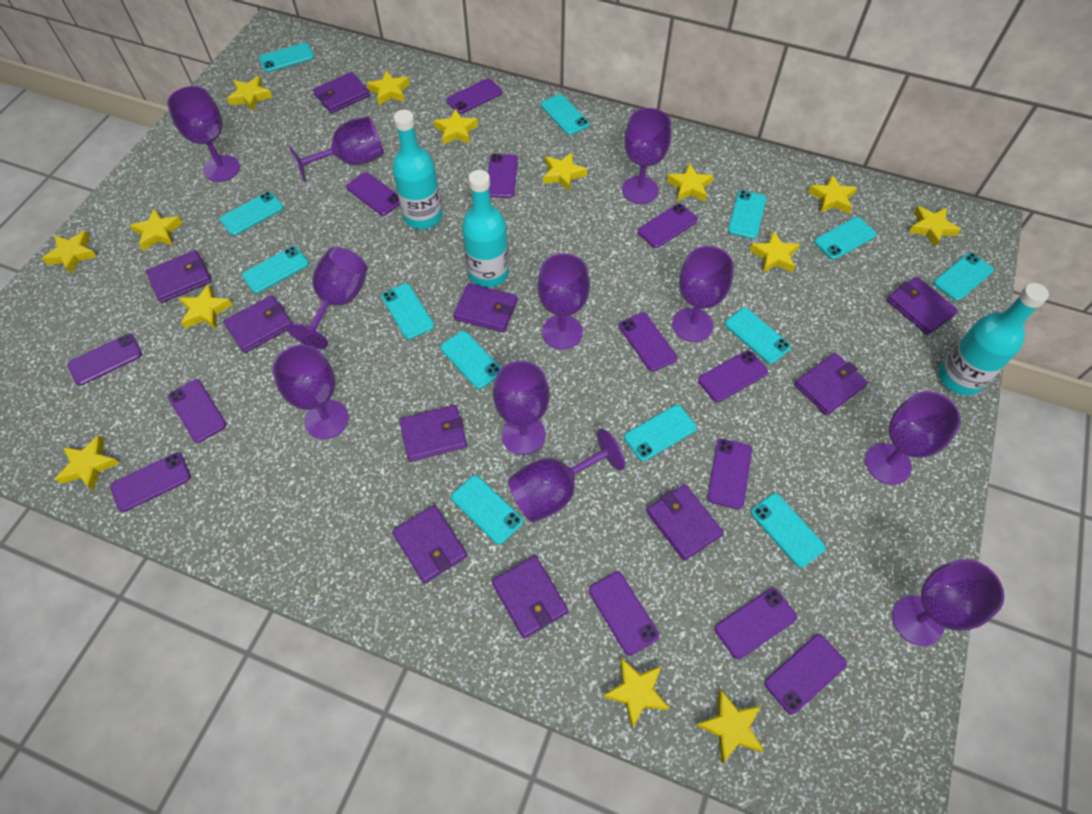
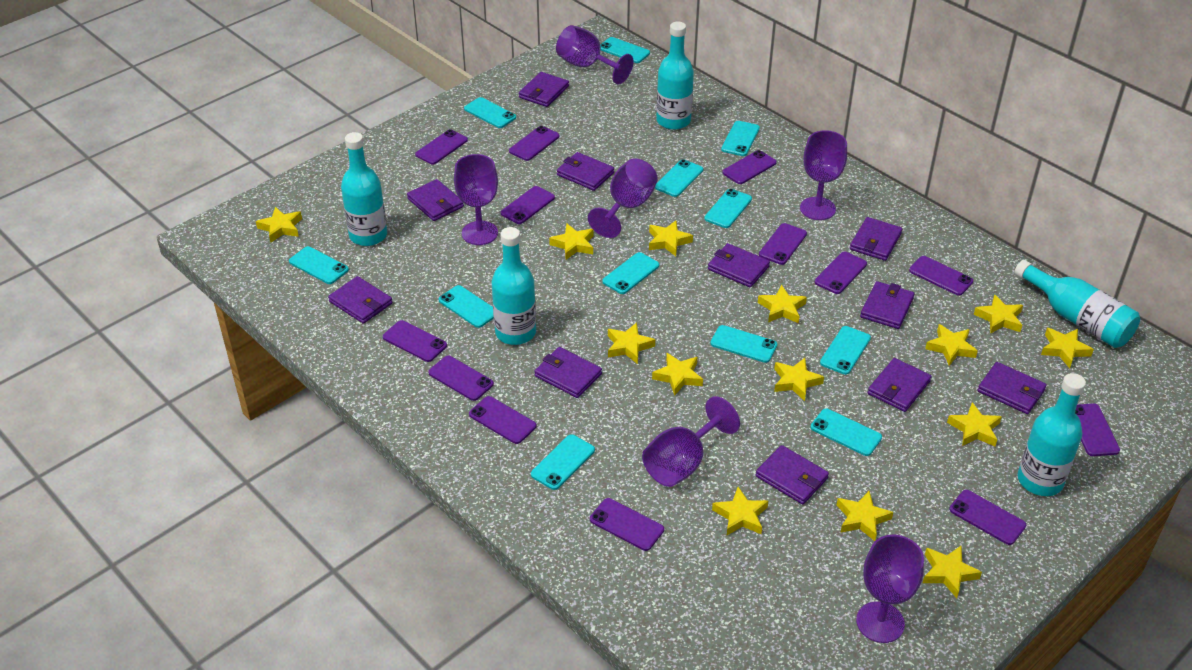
purple goblet: [167,86,240,182] [272,345,349,439] [287,247,367,349] [289,116,384,182] [493,361,550,455] [508,429,625,523] [538,253,590,350] [622,108,671,204] [672,246,734,342] [865,391,961,485] [892,559,1004,646] = 11 -> [454,154,498,245] [556,25,634,84] [588,158,658,238] [642,396,740,487] [800,130,847,220] [856,535,924,643] = 6
purple wallet: [146,250,211,303] [223,295,292,353] [313,72,370,114] [392,505,467,584] [399,405,467,462] [453,283,518,332] [492,556,568,639] [646,485,724,561] [794,353,868,415] [887,277,958,335] = 10 -> [328,276,392,324] [407,179,464,221] [519,72,569,107] [534,347,602,398] [557,152,614,191] [708,243,770,287] [756,445,829,505] [850,217,902,261] [860,281,914,329] [868,358,932,412] [978,362,1047,414] = 11
turquoise bottle: [392,110,442,229] [462,170,509,288] [939,283,1049,396] = 3 -> [341,132,387,246] [491,227,536,345] [656,22,694,130] [1014,260,1140,348] [1018,373,1086,496] = 5
turquoise phone: [220,192,284,236] [242,246,309,294] [259,43,314,72] [381,283,434,340] [440,331,501,389] [451,475,523,545] [541,94,590,135] [624,405,697,461] [725,308,791,364] [728,190,767,239] [751,493,826,568] [814,217,877,260] [933,253,994,301] = 13 -> [289,246,349,284] [439,285,494,328] [464,97,516,128] [531,434,595,490] [600,37,650,63] [602,252,659,294] [655,159,703,197] [704,189,752,228] [710,325,777,363] [721,121,760,156] [811,409,882,456] [820,326,871,375] = 12

